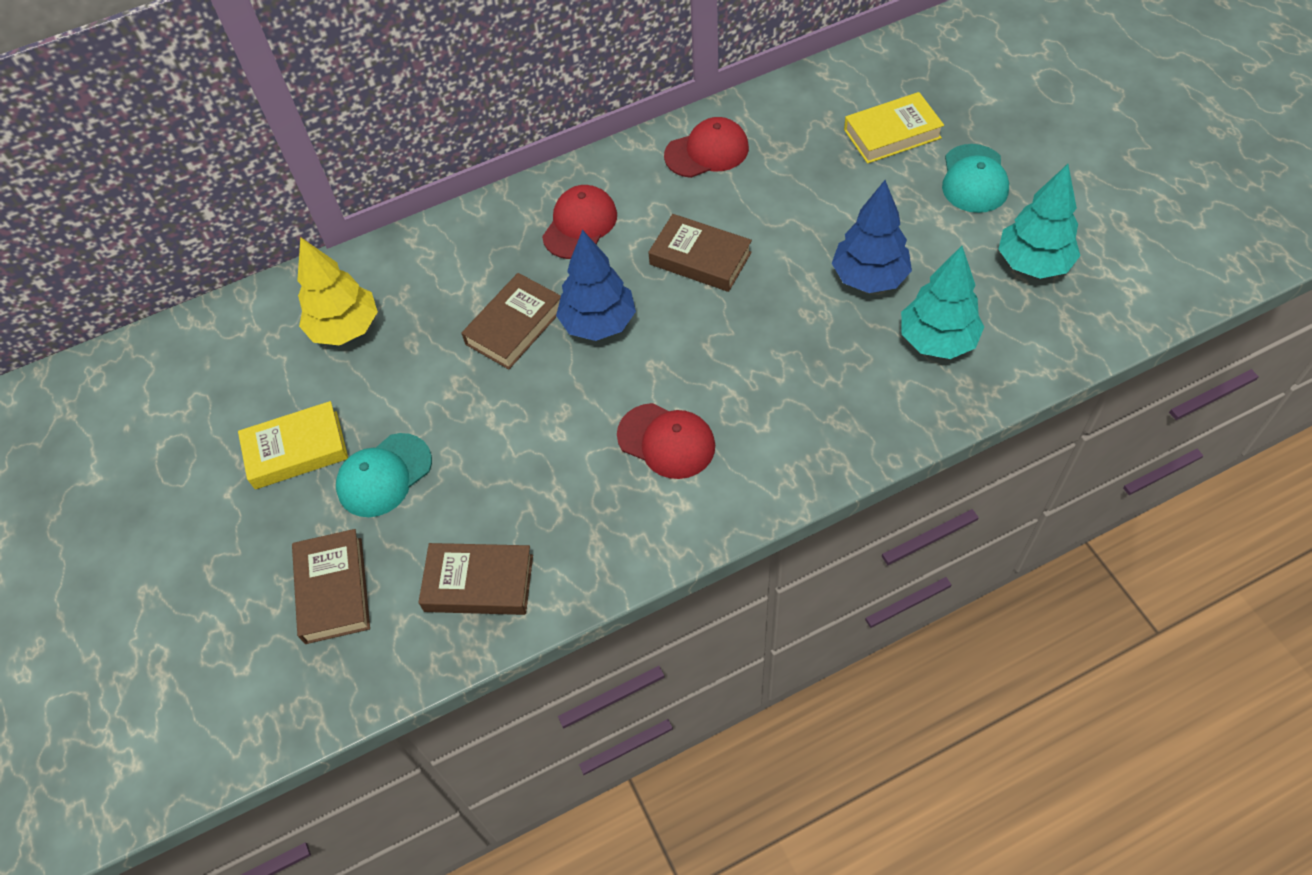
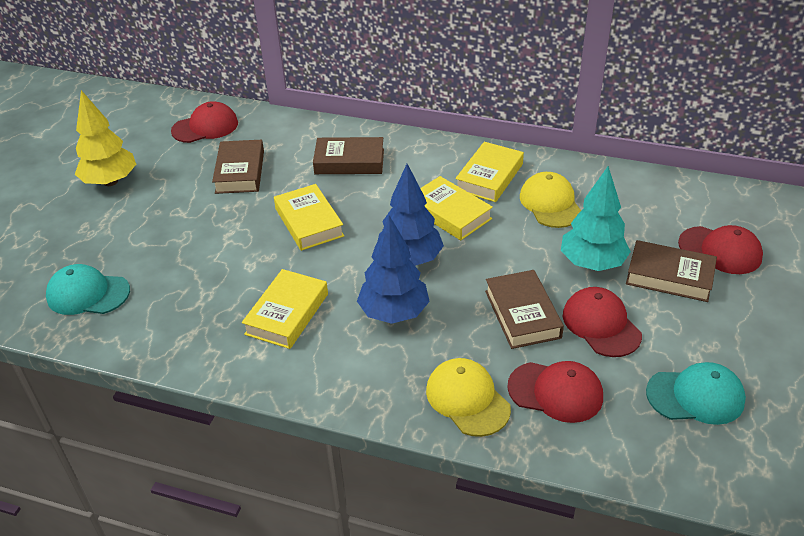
red cap: [542,185,617,259] [617,403,715,479] [664,117,749,178] = 3 -> [171,101,238,143] [507,361,603,423] [563,287,642,357] [678,225,763,274] = 4
turquoise tree: [901,246,984,359] [998,164,1081,279] = 2 -> [561,166,631,271] = 1
yellow book: [238,401,348,489] [844,92,944,164] = 2 -> [242,269,328,349] [274,184,344,251] [420,176,493,240] [455,142,524,202] = 4
yellow cap: none = 0 -> [426,358,511,437] [520,172,581,228] = 2

